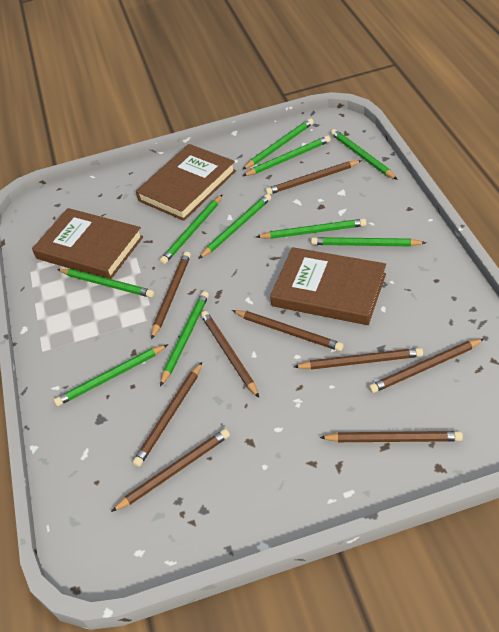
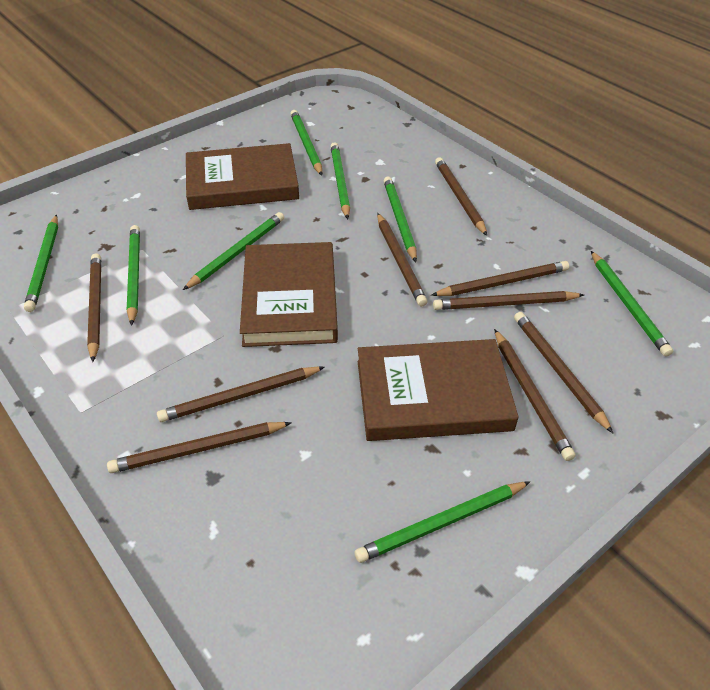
green pencil: [54,344,168,406] [57,269,154,298] [160,194,223,264] [160,291,209,386] [199,194,271,259] [242,118,314,170] [243,136,331,176] [257,219,367,239] [311,237,426,247] [331,129,398,180] = 10 -> [24,214,58,312] [127,225,140,326] [183,212,284,290] [290,110,322,176] [330,142,350,219] [354,481,531,563] [384,176,417,262] [591,251,673,356] = 8

